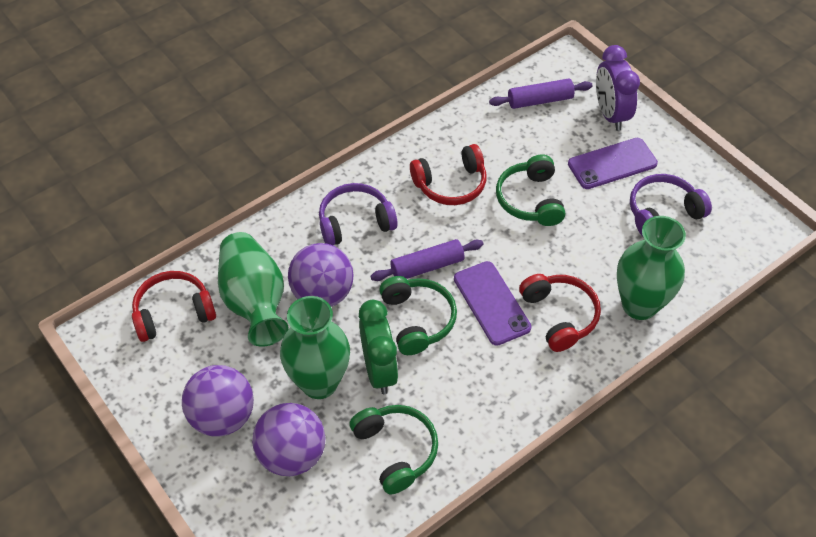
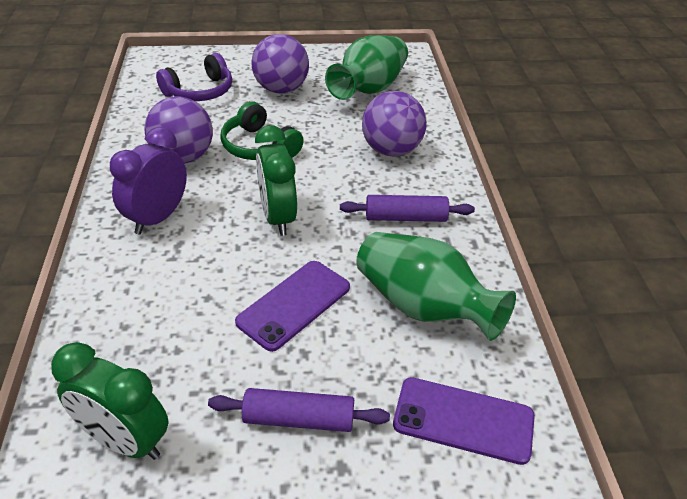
green clock: [359,300,398,394] = 1 -> [51,342,169,460] [255,125,297,236] = 2
green headphones: [349,405,438,494] [379,276,457,355] [496,154,565,226] = 3 -> [220,101,304,160] = 1
green vase: [218,232,289,347] [280,296,350,399] [617,216,686,320] = 3 -> [325,35,408,100] [356,232,516,341] = 2
purple headphones: [319,183,398,245] [630,174,712,236] = 2 -> [156,53,232,101] = 1
red headphones: [132,271,216,342] [410,144,486,205] [519,274,601,352] = 3 -> none = 0

